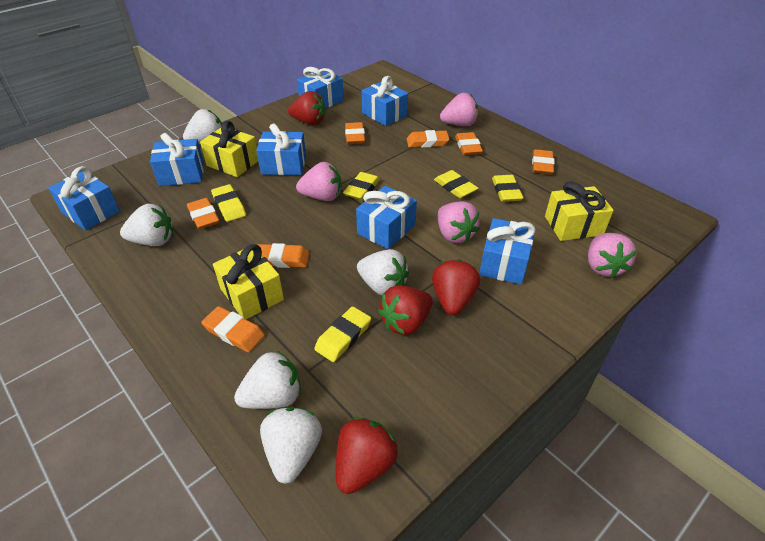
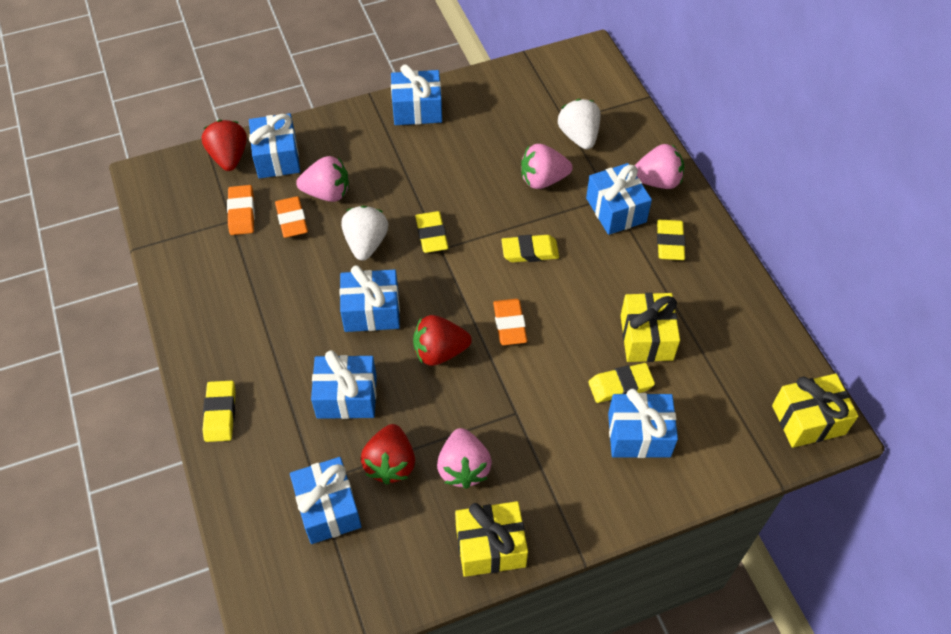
orange eraser: [187,198,219,229] [201,306,265,353] [257,243,309,268] [345,122,365,144] [407,130,449,148] [455,132,483,155] [532,149,555,175] = 7 -> [227,185,255,235] [275,196,308,238] [493,299,527,345] = 3
red strawberry: [288,91,326,125] [336,417,398,494] [378,285,433,335] [432,259,480,315] = 4 -> [202,120,247,171] [361,424,415,484] [413,315,472,366] = 3
white strawberry: [120,204,173,246] [183,109,222,144] [234,350,301,409] [260,407,322,484] [357,249,409,295] = 5 -> [341,206,388,261] [558,99,601,149] = 2

